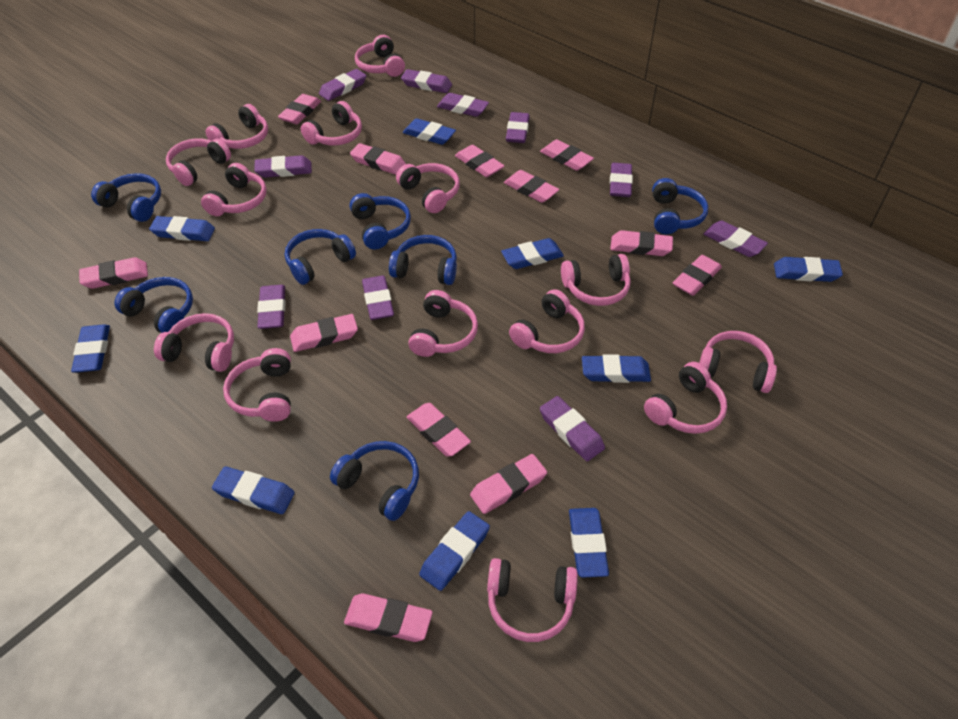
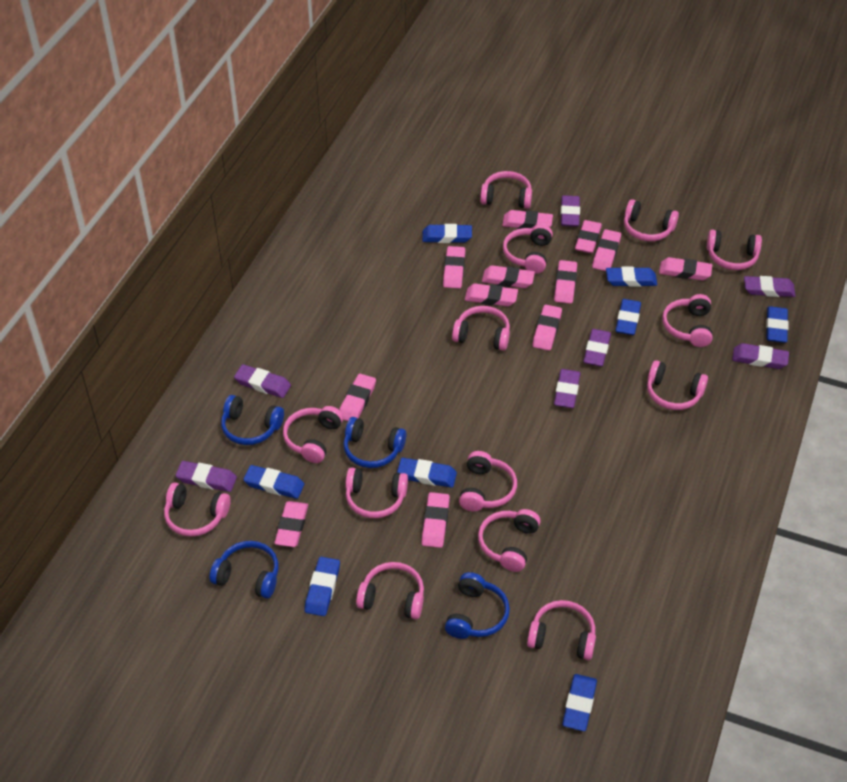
blue eraser: [71,324,110,373] [149,216,215,241] [212,467,295,514] [403,118,456,145] [419,511,490,591] [501,238,564,269] [569,508,609,578] [582,354,651,383] [774,257,843,282] = 9 -> [243,465,304,499] [305,557,340,616] [397,458,457,488] [422,224,472,243] [562,674,597,731] [606,267,657,287] [616,299,641,335] [766,306,789,343] = 8
blue headphones: [91,173,161,222] [114,277,193,333] [285,229,356,285] [330,441,419,521] [350,193,411,249] [389,235,457,285] [652,178,708,234] = 7 -> [210,541,279,599] [221,395,284,445] [343,417,407,468] [445,572,510,639] = 4
purple eraser: [254,155,312,178] [257,285,286,329] [319,69,367,101] [362,276,394,320] [401,69,452,93] [437,93,489,117] [506,112,530,143] [540,396,605,461] [610,163,633,197] [704,220,768,257] = 10 -> [175,461,237,492] [234,364,291,398] [554,369,580,408] [560,195,580,227] [583,329,611,367] [732,343,789,369] [744,276,795,297] = 7

